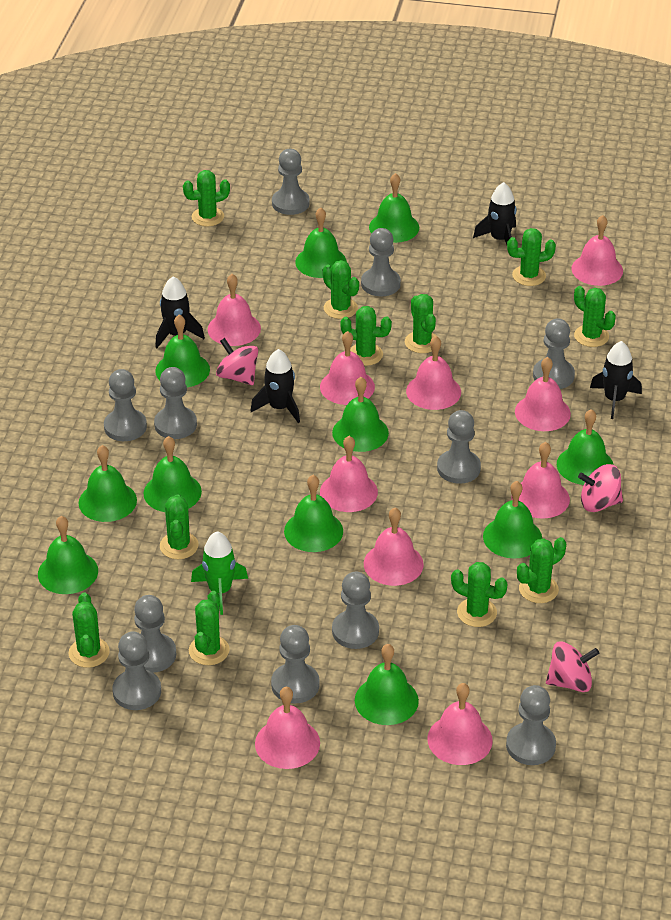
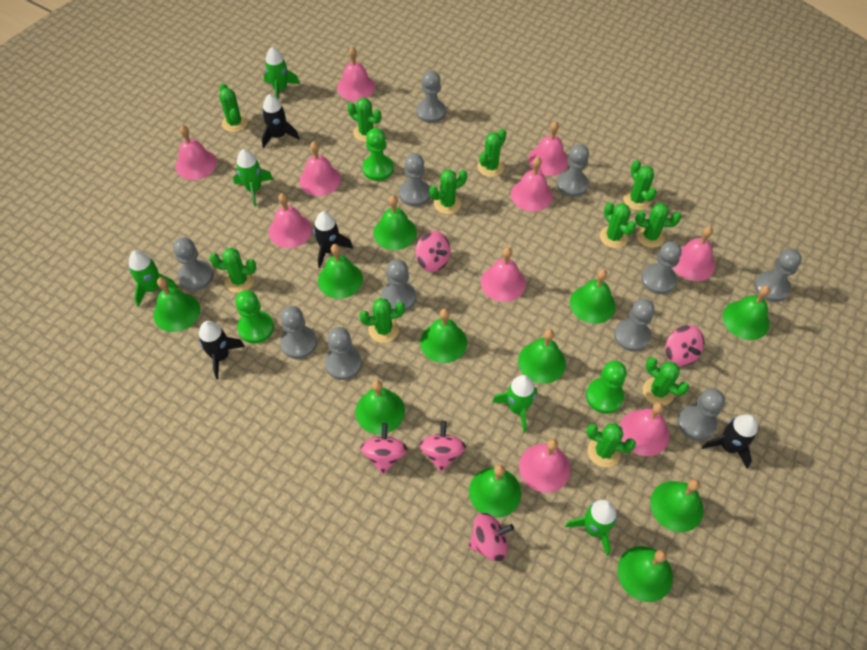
green pawn: none = 0 -> [236,290,274,343] [362,128,394,181] [586,361,627,414] = 3
green rocket: [191,531,248,615] = 1 -> [129,250,178,307] [233,149,274,207] [264,47,300,100] [492,375,537,433] [565,500,617,556] = 5
pink spinning top: [216,338,258,385] [546,642,599,692] [578,464,623,512] = 3 -> [360,423,408,474] [416,231,450,272] [419,421,466,472] [468,513,514,561] [665,325,704,367] = 5

